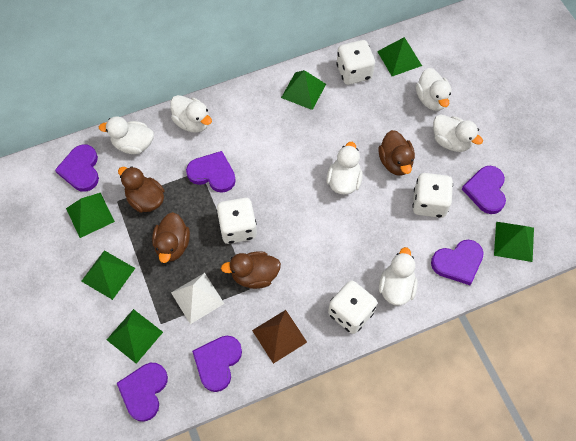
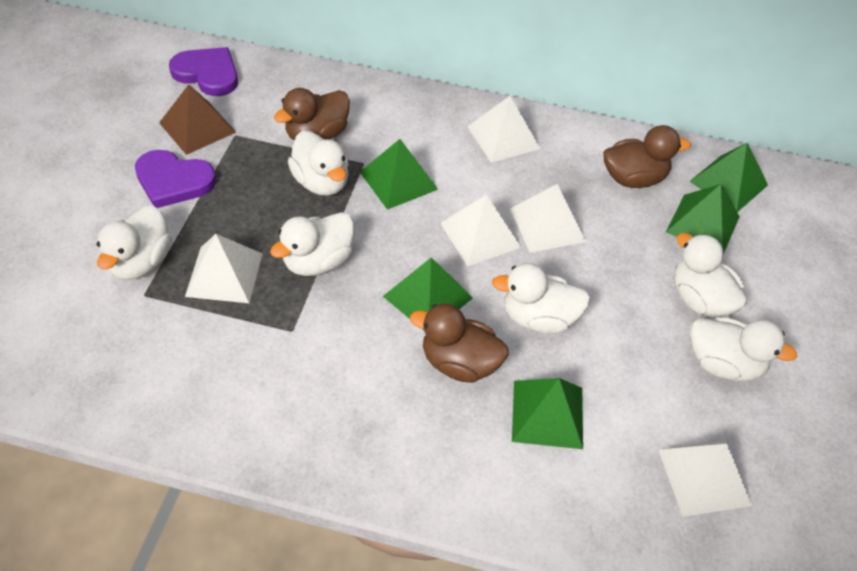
brown duck: [118,166,164,213] [152,212,190,263] [221,251,281,289] [378,130,415,176] = 4 -> [274,88,350,141] [410,304,508,383] [603,125,691,188] = 3
green pyramid: [66,193,115,238] [81,250,135,300] [107,309,163,364] [281,70,326,110] [377,37,422,76] [494,222,534,262] = 6 -> [360,139,438,210] [383,257,473,330] [512,378,583,449] [666,184,740,252] [689,143,768,212] = 5
purple heart: [55,144,99,192] [117,363,168,422] [186,151,236,193] [192,336,242,392] [431,240,484,285] [462,166,506,214] = 6 -> [135,150,216,208] [169,47,238,96] = 2
white dice: [216,198,257,244] [328,280,377,334] [336,40,375,85] [412,173,453,218] = 4 -> none = 0
white pyramid: [171,273,225,324] = 1 -> [185,234,263,303] [440,194,522,266] [467,96,541,163] [510,184,586,253] [659,440,752,517] = 5

